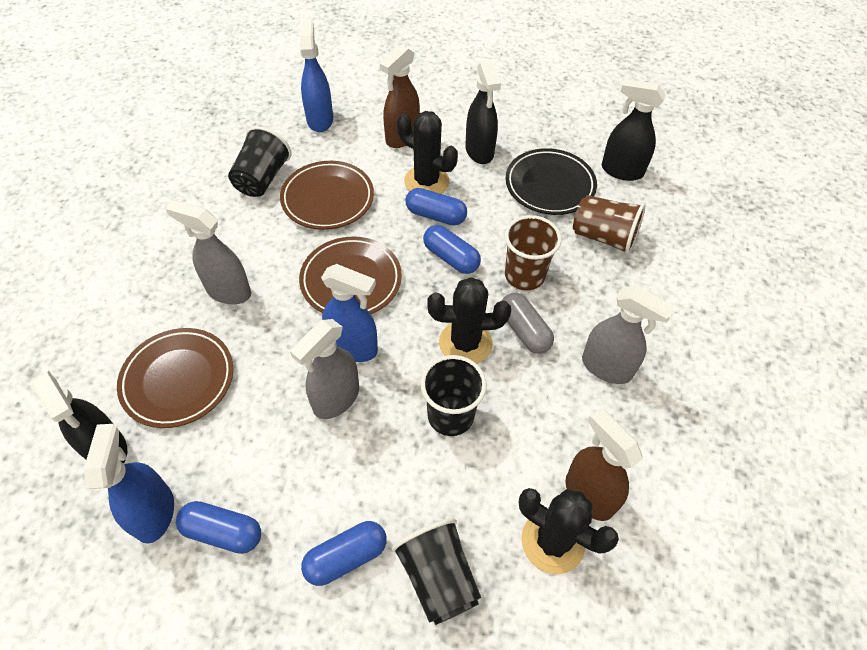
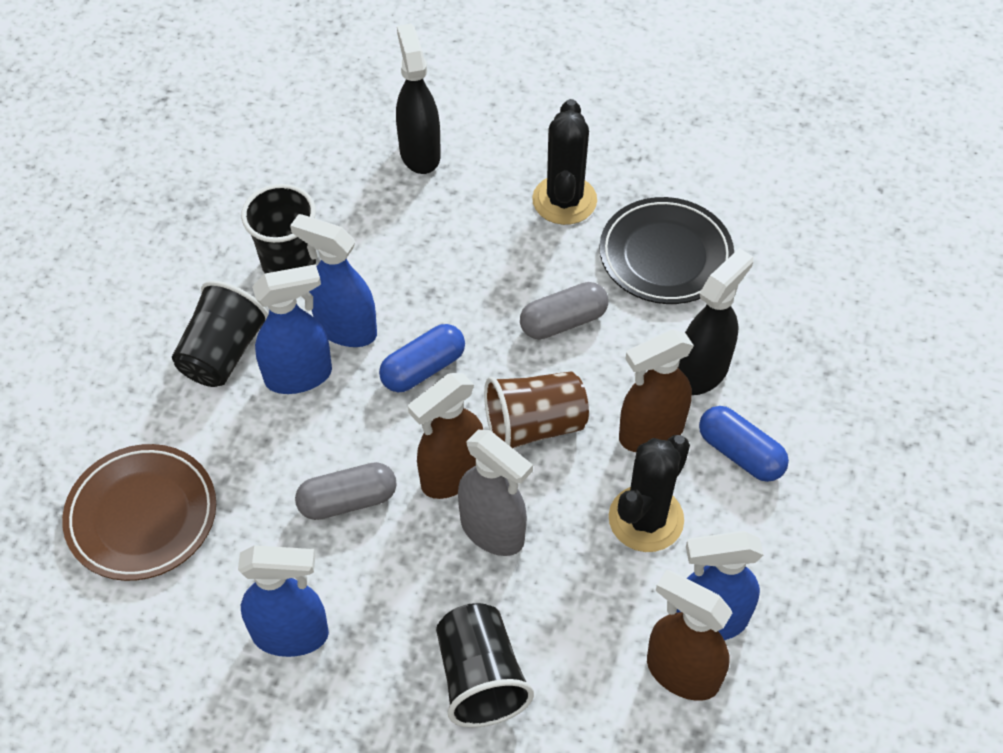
black cactus: [397,111,458,194] [427,277,511,364] [519,488,619,574] = 3 -> [532,99,597,225] [609,435,690,552] = 2
black spray bottle: [31,371,128,464] [465,60,501,164] [602,79,666,181] = 3 -> [396,24,441,174] [678,248,753,395] = 2
blue capsule: [176,501,261,554] [301,521,387,586] [405,188,467,225] [423,225,481,274] = 4 -> [379,324,465,392] [699,406,789,482] = 2
blue spray bottle: [84,424,174,544] [300,20,333,132] [321,264,378,362] = 3 -> [238,545,329,657] [252,264,332,394] [290,214,377,347] [676,531,764,640] = 4
brown cup: [505,215,562,290] [573,195,645,255] = 2 -> [484,372,589,448] = 1
brown plate: [117,328,233,428] [280,161,374,230] [299,236,402,314] = 3 -> [62,444,216,581] = 1
brown spray bottle: [380,45,420,148] [565,408,643,521] = 2 -> [408,373,483,499] [619,330,694,452] [647,570,732,701] = 3
grey capsule: [502,293,554,354] = 1 -> [295,462,397,520] [520,282,608,339] = 2
grey spray bottle: [166,201,251,304] [290,319,359,419] [582,285,675,384] = 3 -> [458,430,533,556] = 1

